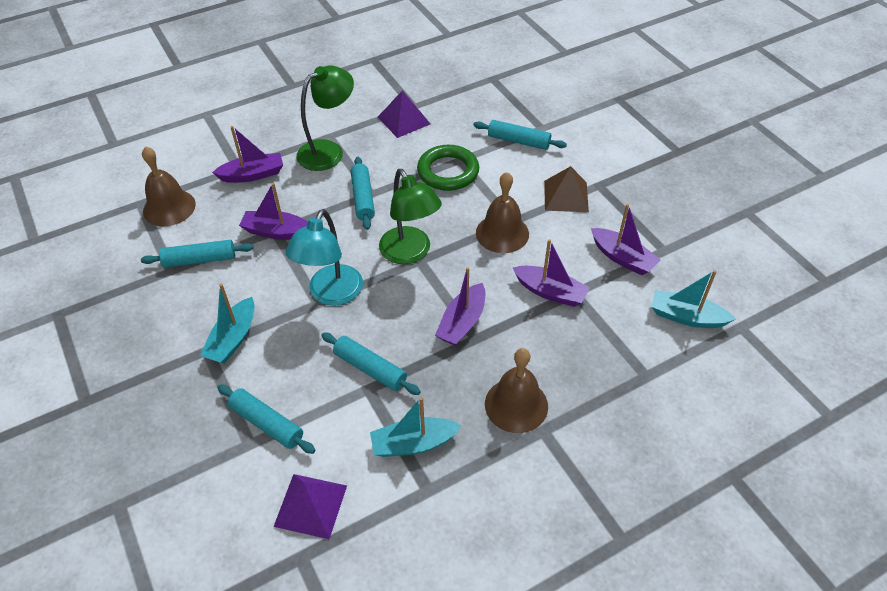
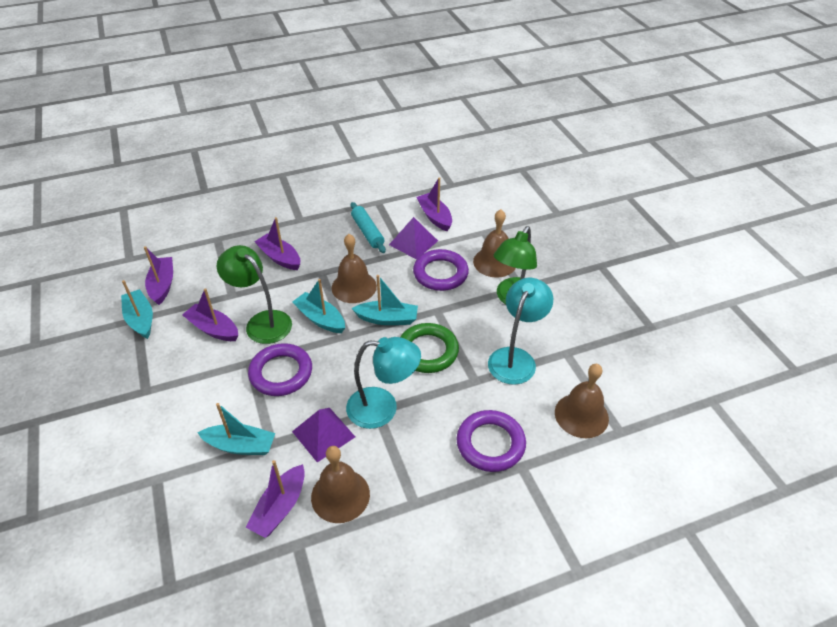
brown bell: [142,146,196,226] [476,172,529,253] [485,348,548,433] = 3 -> [311,446,370,523] [332,234,377,303] [473,209,516,278] [555,364,609,438] = 4
brown pyramid: [544,166,589,212] = 1 -> none = 0
purple ring: none = 0 -> [248,343,312,396] [413,249,469,291] [456,410,526,472] = 3
turquoise boat: [200,284,254,364] [370,397,462,457] [652,270,736,328] = 3 -> [121,280,153,339] [198,403,275,455] [293,279,345,333] [351,275,418,325] = 4
turquoise lamp: [285,209,363,306] = 1 -> [346,337,421,429] [488,278,553,385] = 2
turquoise rolling pin: [141,240,253,268] [217,384,315,454] [321,333,421,395] [351,157,375,230] [473,120,567,150] = 5 -> [350,202,386,253] = 1

